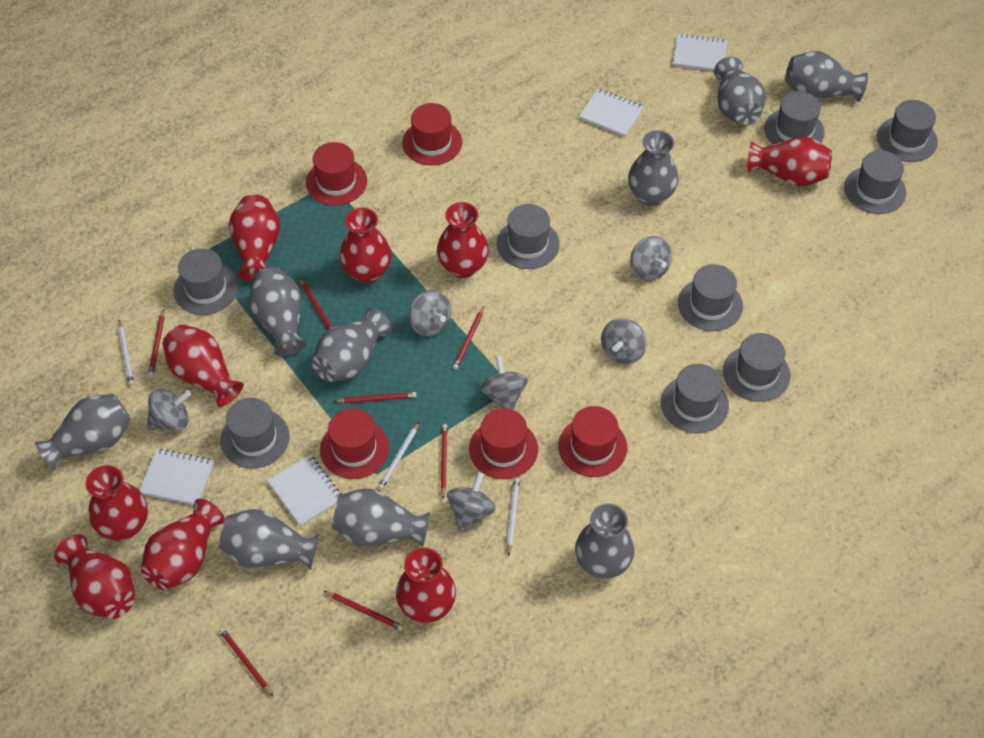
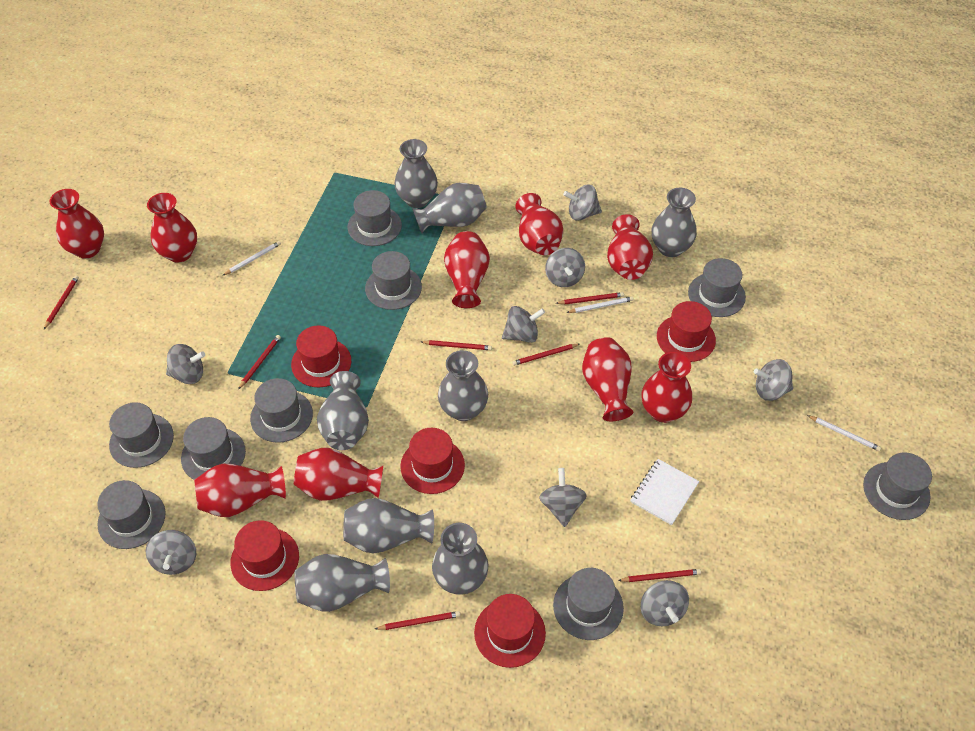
grey spinning top: [147,389,191,431] [409,290,451,336] [447,472,495,532] [480,355,528,410] [601,318,647,364] [630,236,672,281] = 6 -> [146,530,196,575] [166,344,205,384] [502,306,545,343] [539,468,587,527] [545,248,585,287] [563,184,602,221] [641,580,689,627] [754,359,793,401] = 8
grey vase: [35,394,131,471] [219,509,319,569] [248,267,306,357] [312,308,392,382] [332,488,430,547] [575,503,634,579] [628,130,678,206] [714,56,766,125] [785,51,868,102] = 9 -> [295,554,390,612] [317,371,369,450] [343,498,434,553] [394,139,438,208] [412,183,487,233] [432,523,489,595] [438,350,488,421] [652,188,697,257] = 8
white notebook: [139,448,214,505] [267,455,342,527] [579,89,644,137] [673,34,728,71] = 4 -> [630,459,699,525] = 1

